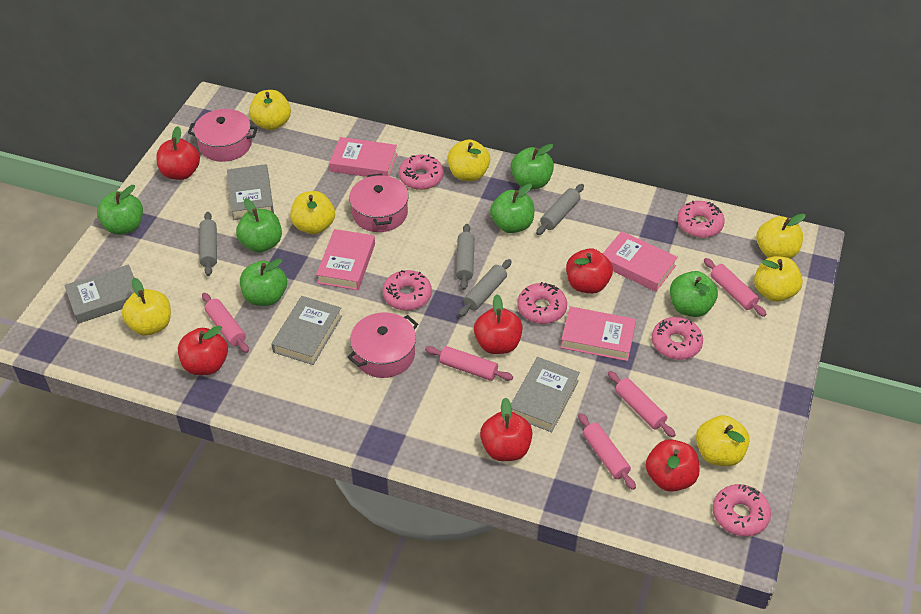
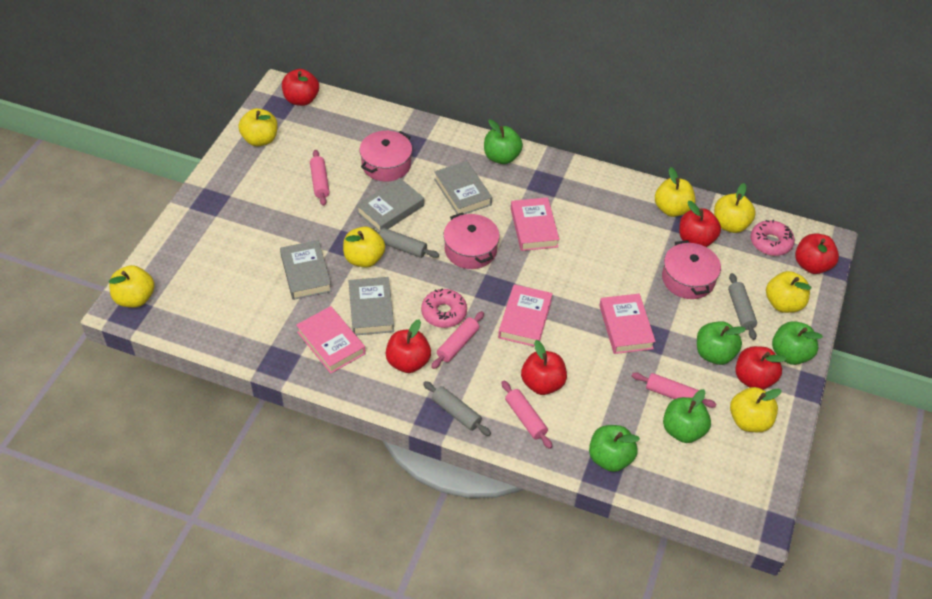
green apple: [97,185,143,235] [236,198,282,253] [240,259,287,306] [490,183,534,233] [511,144,554,189] [670,271,718,317] = 6 -> [484,119,523,164] [589,425,640,472] [663,389,711,443] [697,321,746,365] [772,321,823,365] = 5
grey rolling pin: [199,212,217,276] [456,224,475,290] [458,259,512,317] [536,184,584,235] = 4 -> [372,228,439,258] [423,381,491,436] [728,273,757,340] = 3
pink donut: [382,270,432,311] [399,154,444,190] [517,282,567,324] [652,317,703,360] [677,201,725,238] [713,484,771,536] = 6 -> [421,289,467,328] [750,220,795,256] = 2
pink rolling pin: [202,293,249,353] [425,346,513,381] [578,413,636,490] [608,371,676,437] [704,258,767,317] = 5 -> [310,150,329,206] [431,311,484,369] [501,381,552,449] [632,372,716,408] = 4

